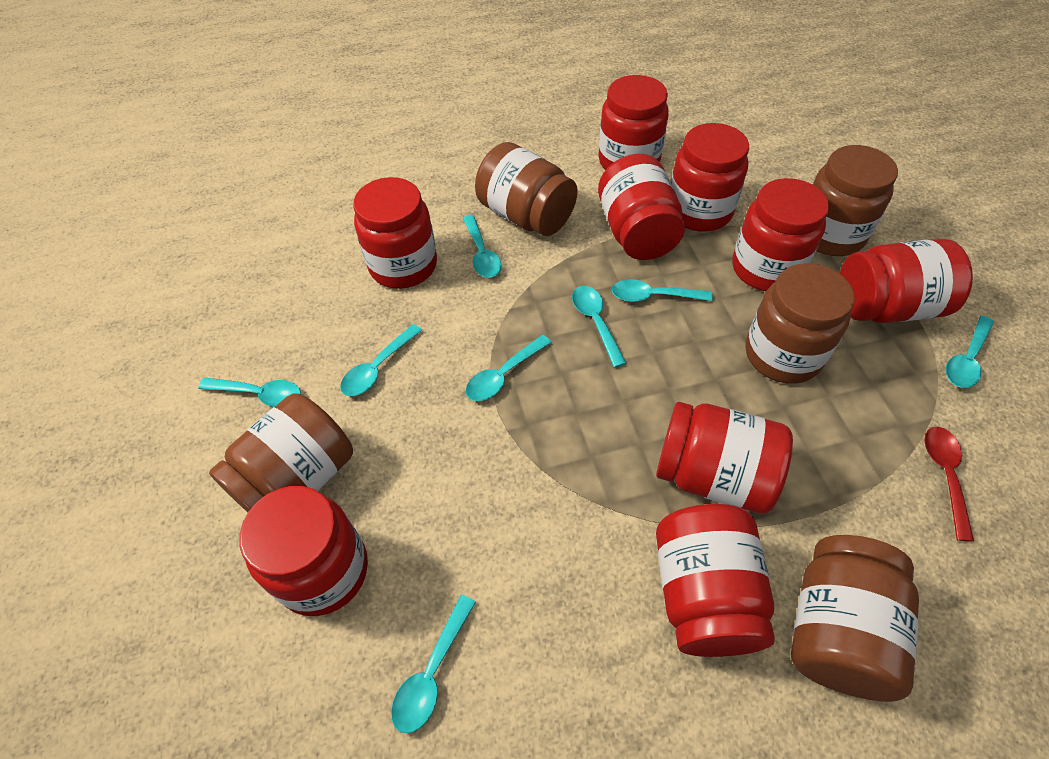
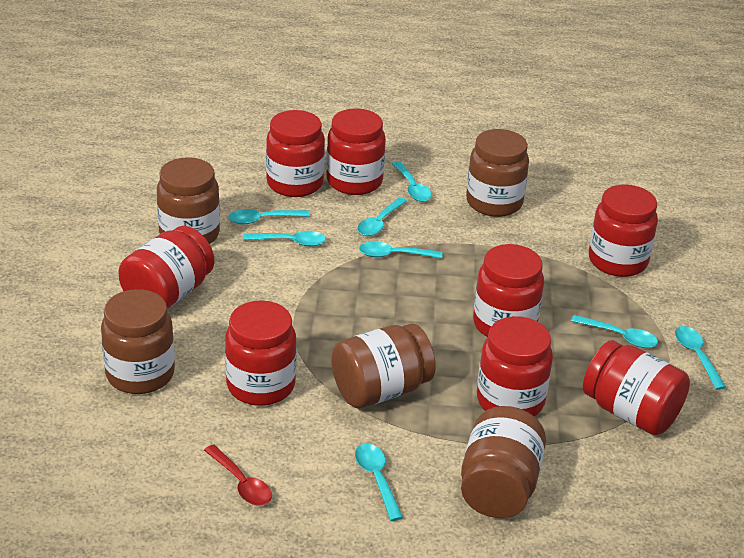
red jar: [239,486,368,616] [353,177,437,289] [598,75,669,170] [598,154,685,260] [656,402,793,514] [656,504,775,657] [671,123,749,232] [732,178,829,291] [840,239,973,323] = 9 -> [119,226,215,309] [225,300,297,406] [266,110,325,197] [326,108,386,195] [473,244,544,337] [477,316,553,417] [583,340,690,435] [589,185,658,277] = 8

